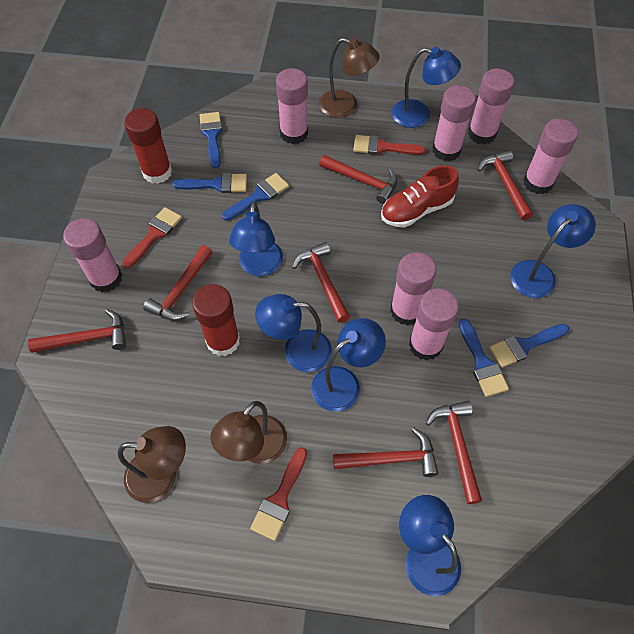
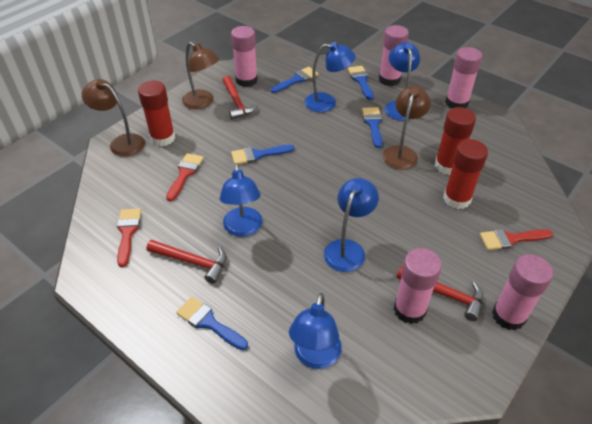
blue lamp: [229,202,283,276] [255,294,332,372] [311,318,386,412] [392,47,461,128] [399,495,461,596] [510,204,596,298] = 6 -> [220,163,262,237] [289,293,342,369] [304,42,356,112] [324,178,379,272] [385,42,420,121] = 5
pink glue stick: [63,218,122,292] [276,68,308,144] [390,252,436,326] [409,288,459,360] [432,85,476,161] [468,69,514,145] [523,119,578,194] = 7 -> [231,26,258,87] [379,25,409,86] [394,248,442,324] [445,47,482,108] [492,254,553,330] = 5
red glue stick: [124,108,172,184] [192,284,240,356] = 2 -> [138,81,175,147] [435,107,476,175] [443,139,488,209] = 3
red hammer: [28,309,126,353] [143,245,213,320] [292,242,350,323] [319,155,397,204] [333,428,438,477] [426,401,482,504] [478,150,533,220] = 7 -> [146,240,226,284] [222,76,258,119] [396,266,484,321] = 3
red shoe: [381,165,459,228] = 1 -> none = 0

